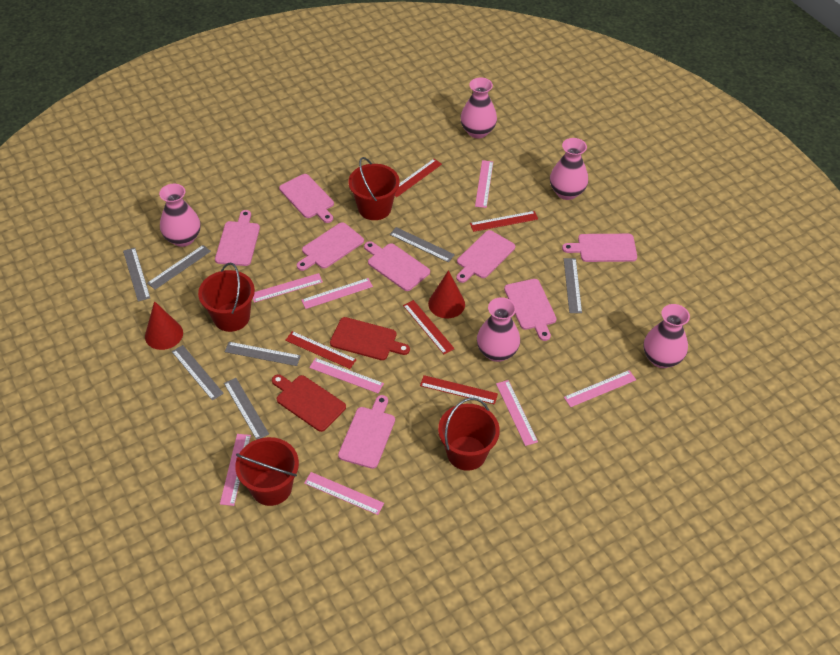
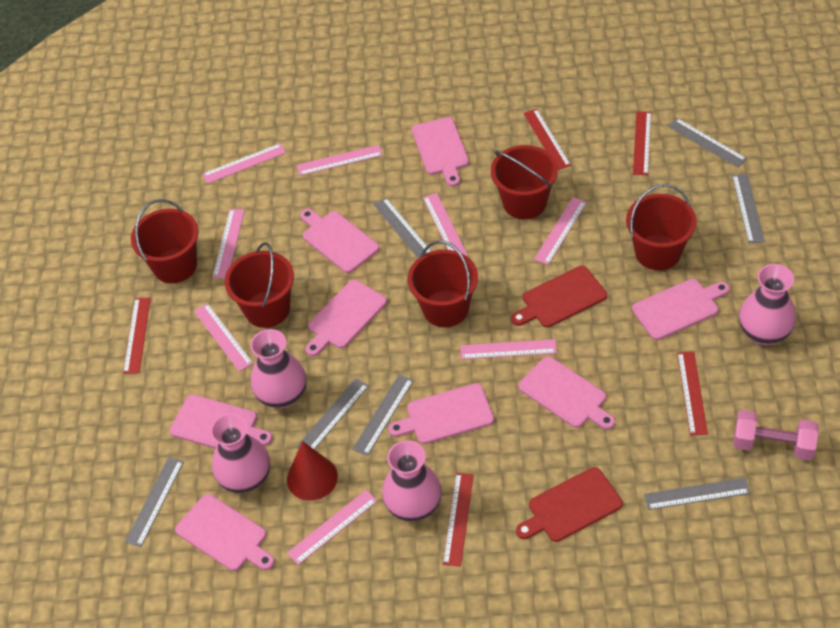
pink dumbbell: none = 0 -> [733,410,819,460] = 1
pink vase: [159,184,201,247] [460,77,497,139] [477,297,520,362] [550,138,588,200] [644,304,690,368] = 5 -> [210,413,270,493] [250,329,306,408] [382,440,442,521] [739,264,796,345] = 4
red bucket: [198,263,255,332] [235,437,299,506] [348,157,400,220] [438,398,500,471] = 4 -> [131,199,198,283] [225,242,294,328] [408,240,478,327] [491,145,558,219] [626,184,697,270] = 5
red cone: [145,301,183,350] [428,270,465,318] = 2 -> [287,441,338,501] = 1

